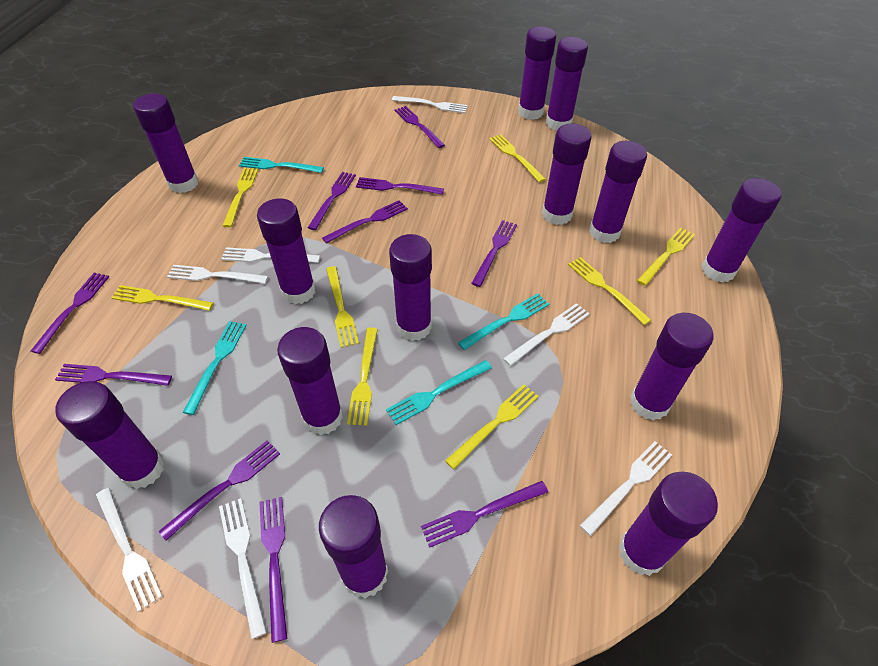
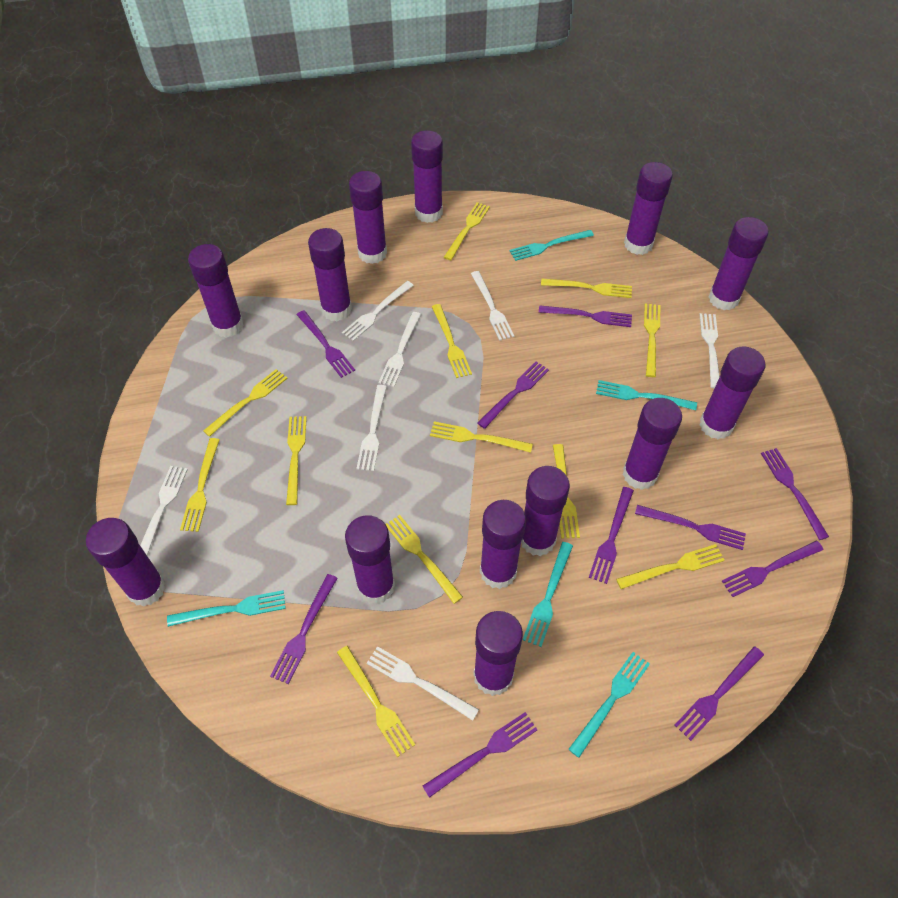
turquoise fork: [183,321,247,415] [239,157,324,173] [386,360,492,425] [458,293,549,350] = 4 -> [167,590,286,627] [510,230,594,261] [523,542,573,647] [568,652,650,758] [596,380,697,410] = 5
yellow fork: [111,285,214,311] [223,168,258,227] [326,266,359,348] [347,328,378,426] [445,384,539,469] [489,134,546,182] [568,257,651,325] [637,227,695,286] = 8 -> [180,438,220,532] [203,369,288,437] [286,416,307,505] [337,646,415,757] [386,515,463,604] [430,421,533,453] [432,304,472,378] [444,202,490,260] [541,279,632,298] [553,444,580,539] [616,544,725,589] [644,303,660,377] = 12

